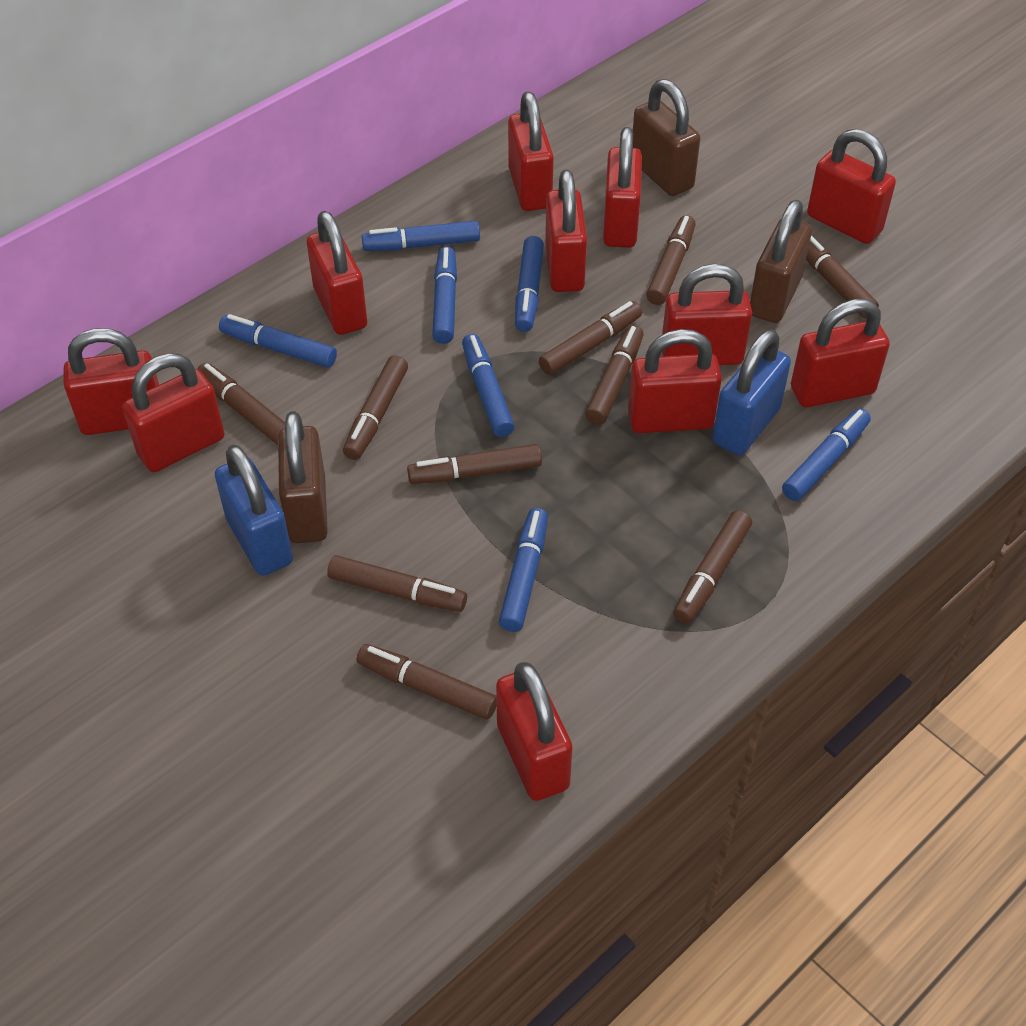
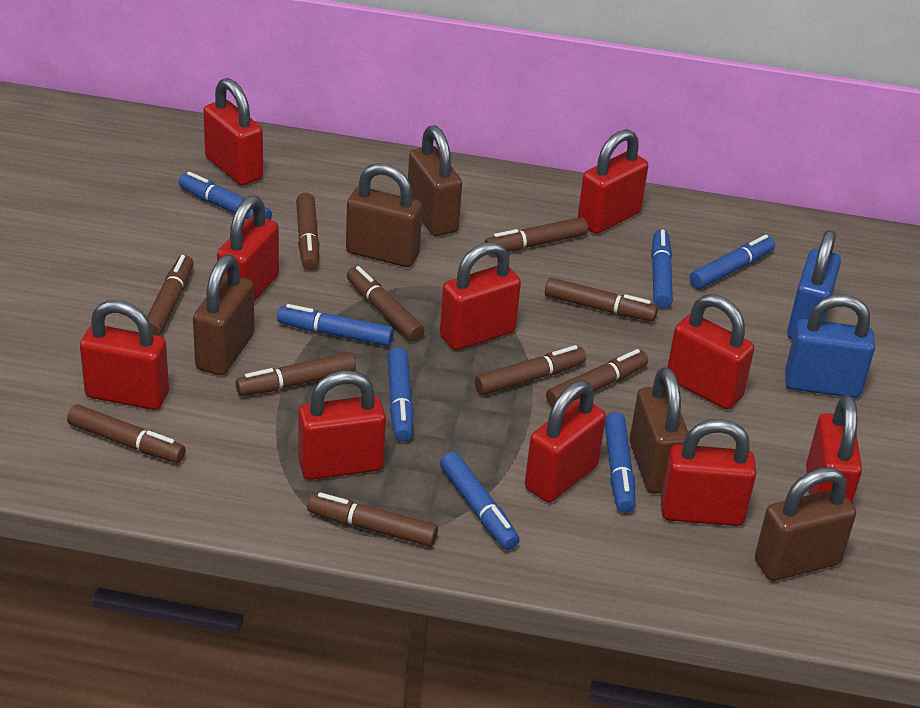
brown padlock: [278,411,328,543] [633,79,700,196] [750,200,812,323] = 3 -> [193,255,255,375] [346,163,422,267] [408,125,462,236] [630,367,688,494] [755,467,856,581] = 5
red padlock: [64,328,159,435] [122,353,225,472] [307,211,367,335] [496,662,573,801] [508,92,554,211] [545,170,587,292] [603,127,642,248] [628,329,722,433] [662,264,752,365] [791,299,890,407] [807,129,896,244] = 11 -> [80,300,169,410] [203,78,263,186] [217,195,279,302] [298,371,386,480] [440,242,521,350] [525,380,606,502] [578,129,648,234] [661,419,756,526] [667,294,754,410] [806,395,862,503] = 10

